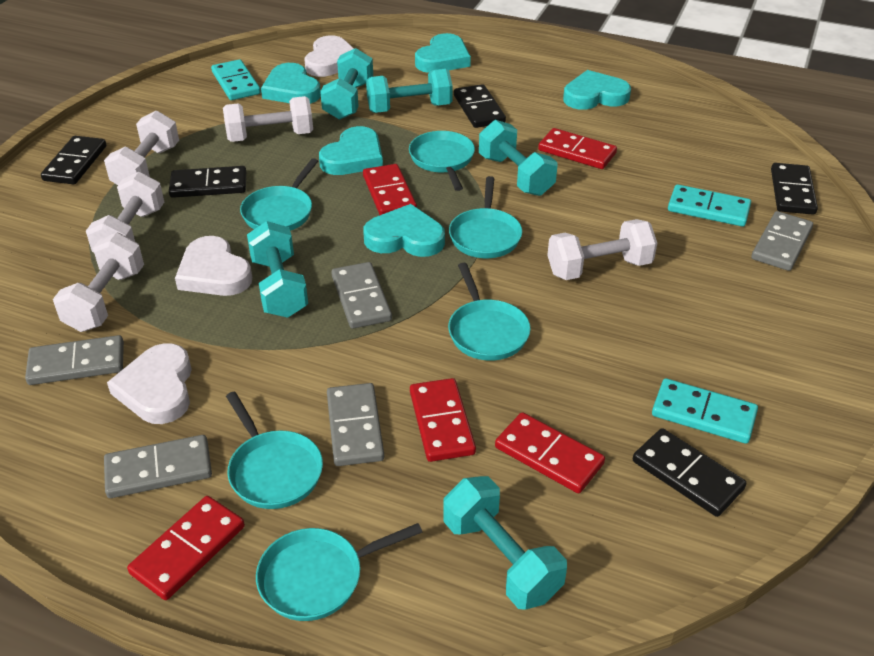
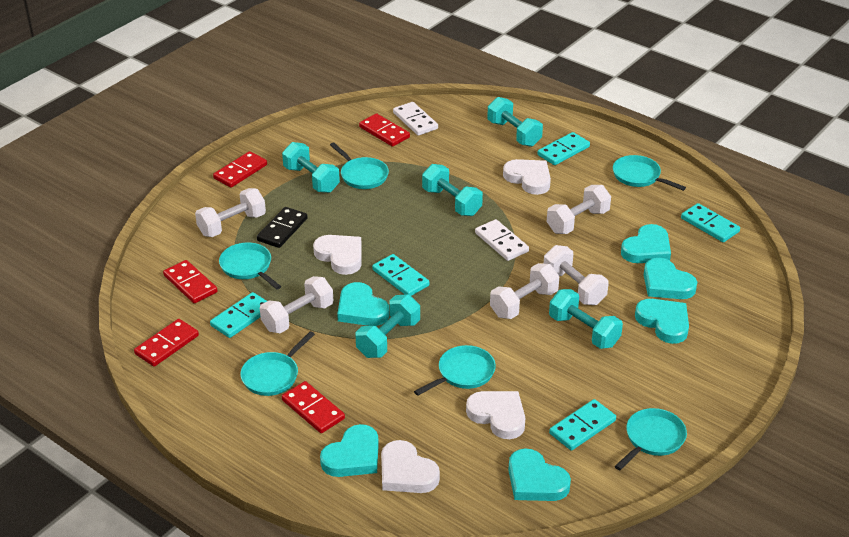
black domino: [41,136,107,184] [169,166,246,198] [454,84,506,128] [633,428,746,517] [771,163,818,215] = 5 -> [257,207,308,248] = 1
grey domino: [25,335,124,385] [104,435,212,498] [327,383,384,466] [331,262,392,329] [751,211,813,271] = 5 -> none = 0
turquoise domino: [211,59,261,100] [652,378,758,444] [668,184,751,227] = 3 -> [210,292,267,338] [372,254,429,296] [537,132,590,165] [549,399,616,451] [681,203,740,242] = 5
turquoise heart: [261,63,321,104] [319,126,383,175] [363,204,445,257] [415,33,471,73] [563,70,631,110] = 5 -> [320,424,379,477] [337,282,389,326] [508,448,571,501] [621,224,671,263] [635,299,689,344] [644,258,697,299] = 6
white domino: none = 0 -> [393,102,438,136] [475,219,529,261] = 2
white heart: [107,343,192,424] [175,236,252,296] [305,35,354,77] = 3 -> [313,235,362,275] [381,440,440,493] [466,391,525,439] [503,159,551,195] = 4

